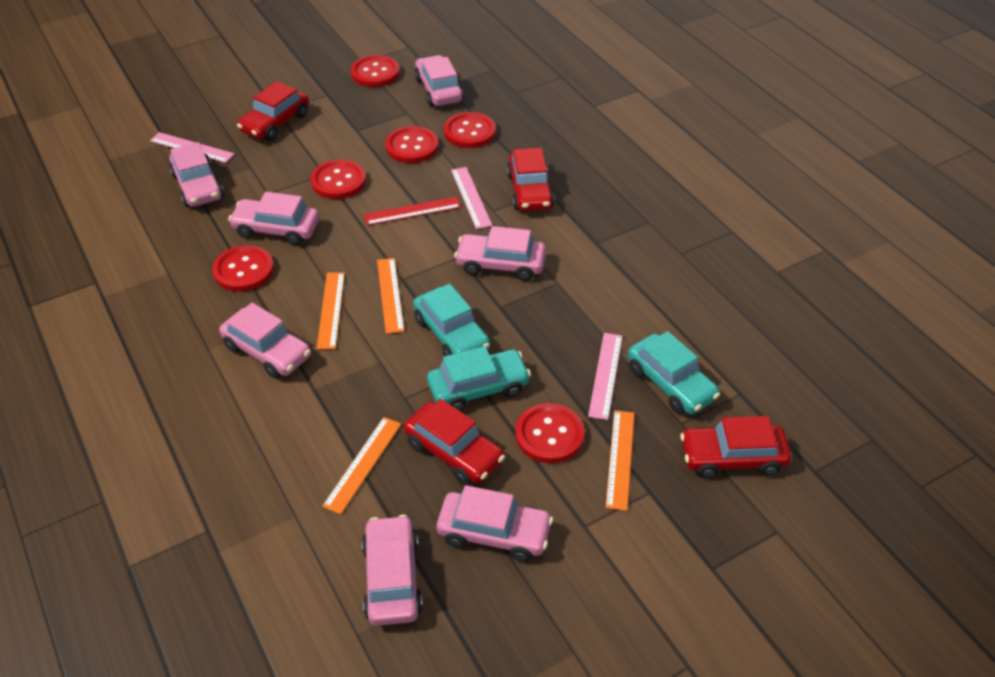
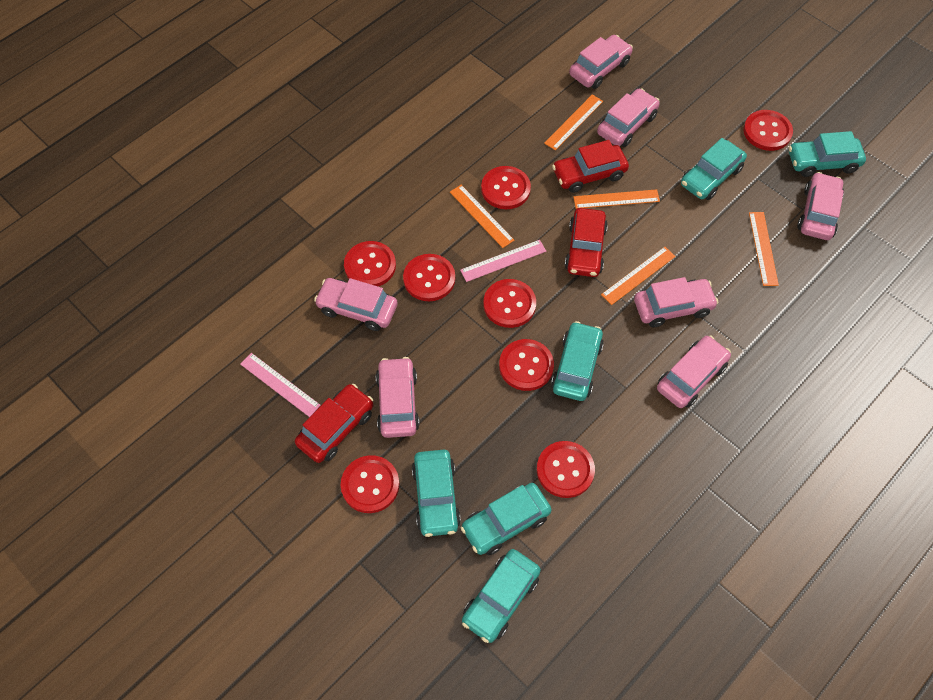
orange ruler: [317,272,345,349] [322,417,401,514] [377,258,404,334] [606,410,634,511] = 4 -> [450,185,514,248] [544,95,603,150] [574,189,660,209] [601,247,676,305] [749,212,779,286] = 5
pink ruler: [150,132,234,163] [451,167,492,229] [588,333,623,420] = 3 -> [240,353,321,417] [460,240,546,282] = 2
red button: [212,245,274,292] [311,160,366,199] [351,55,400,87] [385,126,438,163] [444,112,496,148] [515,403,585,463] = 6 -> [341,455,399,513] [344,241,396,287] [403,254,455,301] [481,166,531,209] [483,279,536,328] [499,339,554,391] [537,441,595,498] [743,110,793,151] = 8
red car: [237,81,309,141] [404,399,505,485] [507,148,555,211] [680,416,791,478] = 4 -> [295,384,373,463] [552,140,629,193] [565,208,608,277] = 3
red ruler: [364,197,461,226] = 1 -> none = 0
turquoise car: [413,284,490,356] [427,346,531,411] [628,331,720,414] = 3 -> [412,449,461,537] [461,483,552,555] [462,549,541,643] [551,321,604,401] [681,138,747,200] [789,131,866,177] = 6

